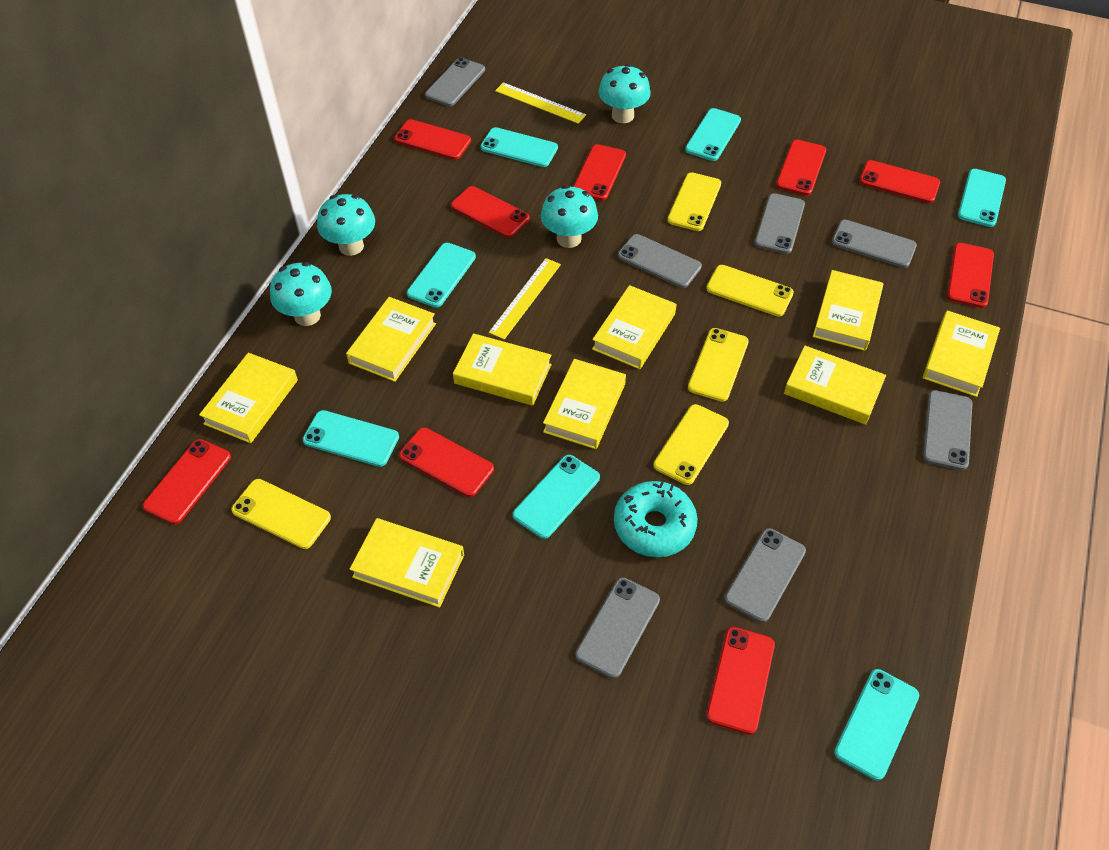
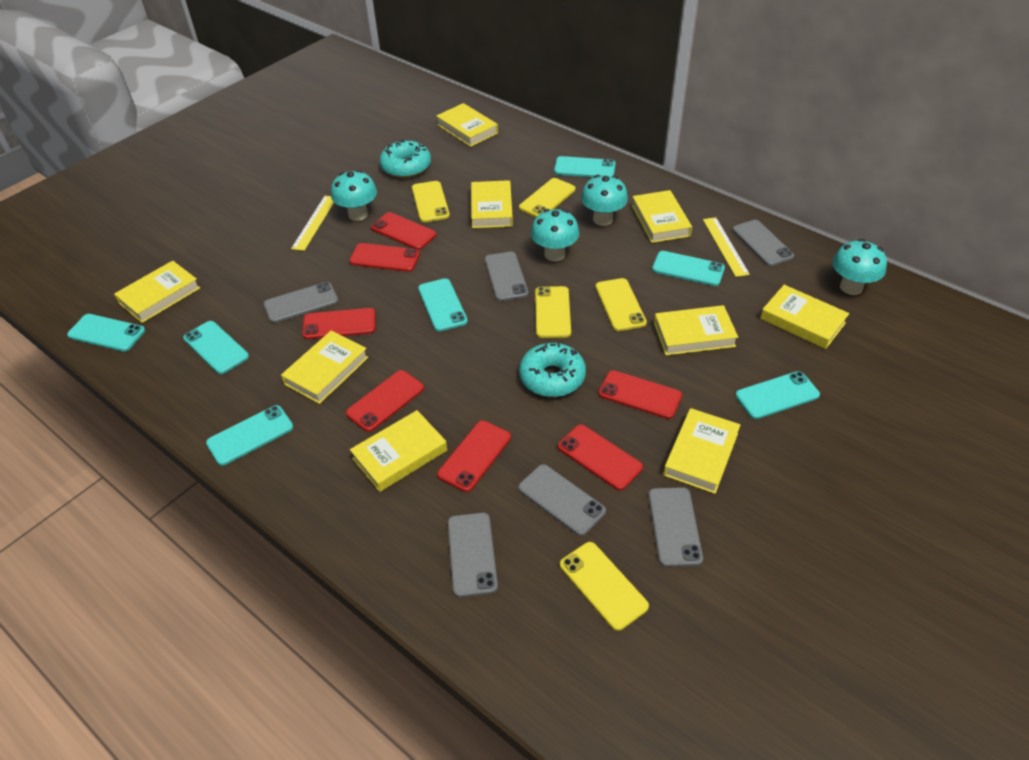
grey phone: [425,58,485,106] [575,578,660,679] [618,234,702,288] [725,528,806,623] [755,193,805,254] [832,220,917,268] [923,390,972,470] = 7 -> [264,282,338,323] [448,512,498,597] [485,252,529,301] [518,464,606,536] [648,487,703,567] [732,220,794,266] = 6
red phone: [142,439,231,525] [394,119,471,160] [399,428,494,497] [451,186,529,238] [573,144,626,201] [706,627,775,735] [776,140,826,195] [859,160,940,203] [947,243,994,308] = 9 -> [302,308,376,339] [346,370,424,432] [349,243,420,272] [371,212,436,250] [437,420,511,492] [558,424,643,490] [598,370,682,419] = 7
turquoise donut: [614,481,697,557] = 1 -> [380,139,431,178] [519,342,586,397] = 2

